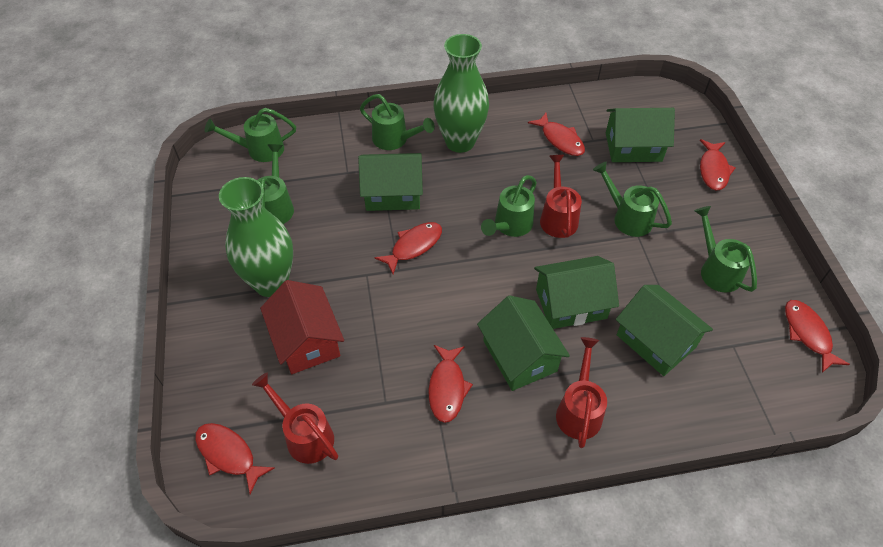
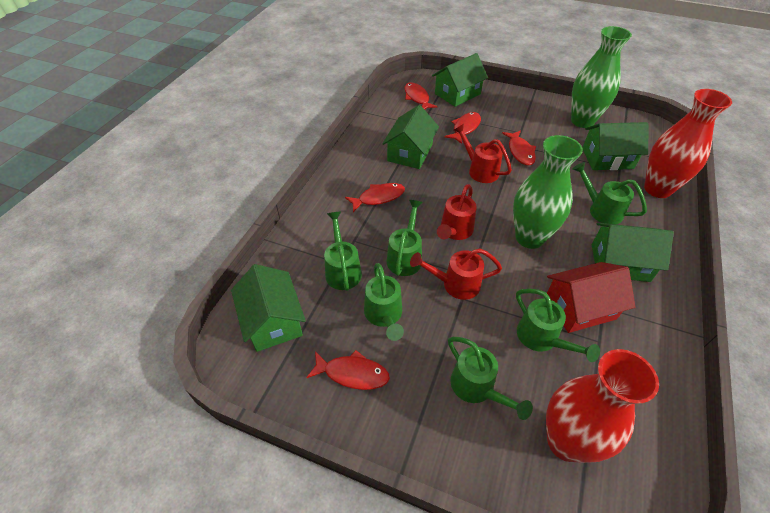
red fish: [195,423,275,494] [375,222,442,274] [429,345,473,423] [528,113,585,156] [700,139,736,191] [785,300,850,373] = 6 -> [306,350,390,390] [345,183,405,212] [405,82,438,110] [444,112,481,144] [502,130,536,165] = 5
red vase: none = 0 -> [546,349,659,463] [644,89,732,198] = 2

